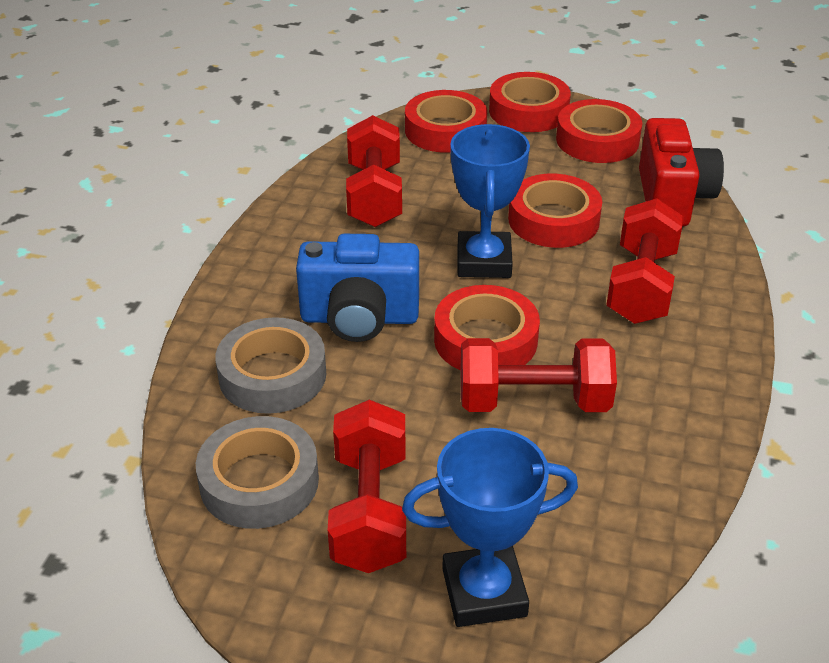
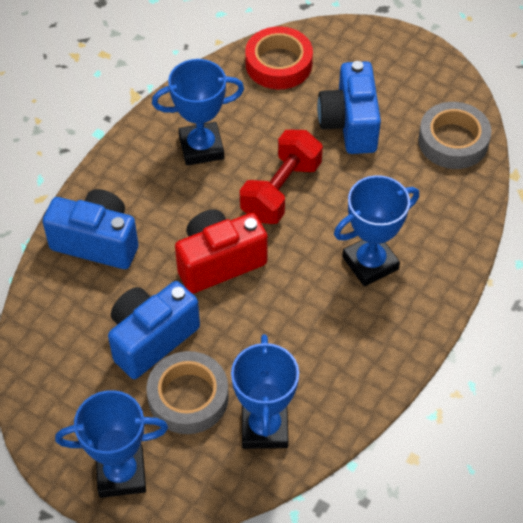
blue camera: [296,234,419,342] = 1 -> [42,189,138,269] [108,281,200,379] [317,61,381,154] = 3
blue trophy: [402,428,578,627] [450,124,530,278] = 2 -> [55,390,168,498] [152,59,244,166] [231,334,299,449] [334,175,419,287] = 4
red dumbbell: [328,399,406,573] [346,115,402,227] [460,338,617,412] [606,198,684,324] = 4 -> [240,130,323,224] = 1
red tape: [405,90,487,153] [434,285,540,370] [489,72,571,132] [508,174,602,248] [556,99,642,163] = 5 -> [245,26,313,89] = 1

